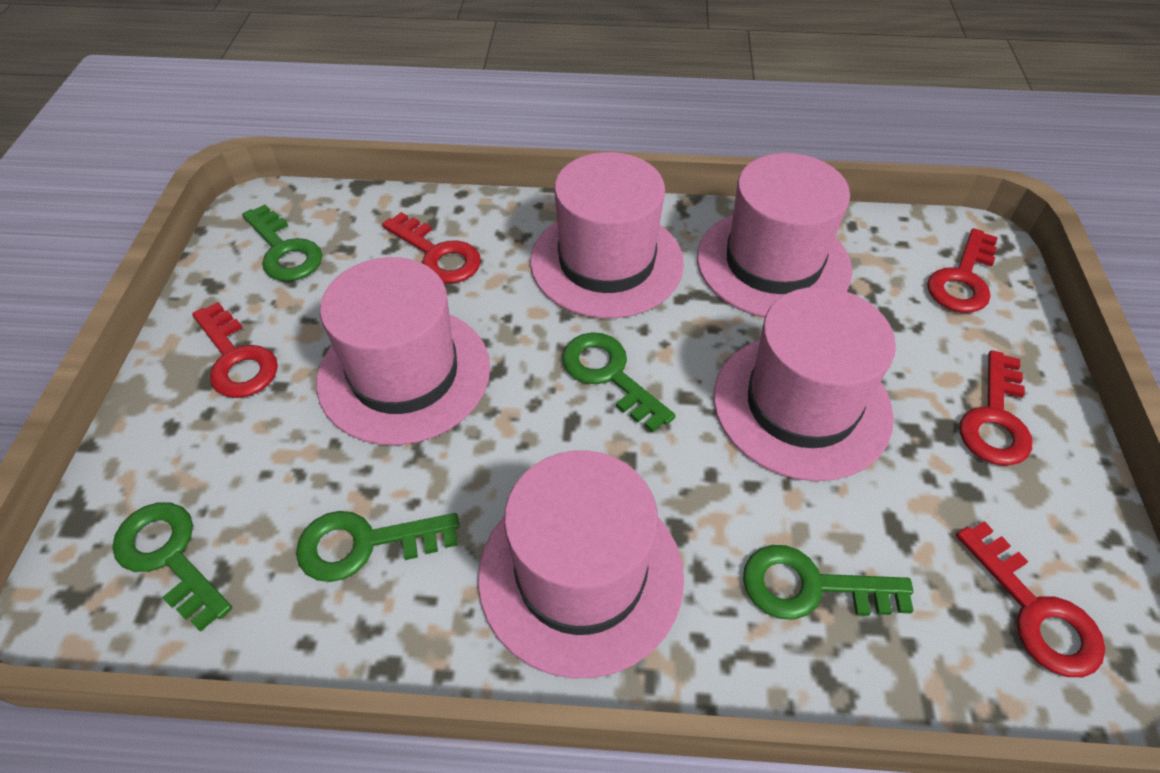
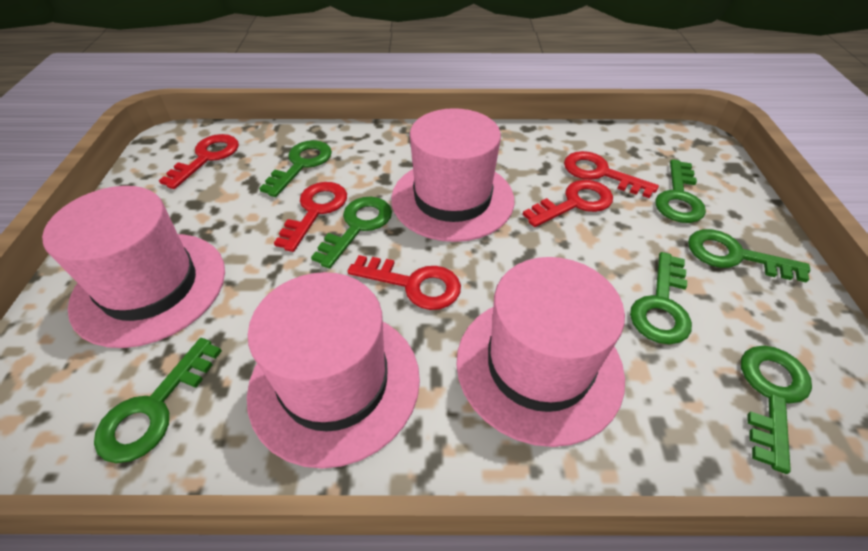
green key: [112,503,232,632] [242,205,322,281] [296,511,460,582] [562,332,676,433] [743,545,914,620] = 5 -> [94,338,222,463] [259,140,332,197] [311,197,392,269] [630,252,692,344] [655,159,706,223] [688,229,810,283] [741,346,812,474] = 7
pink hat: [316,257,490,445] [478,450,684,678] [530,152,684,318] [697,153,852,318] [714,287,896,481] = 5 -> [42,186,225,348] [247,272,420,469] [391,108,514,242] [456,257,625,447] = 4

